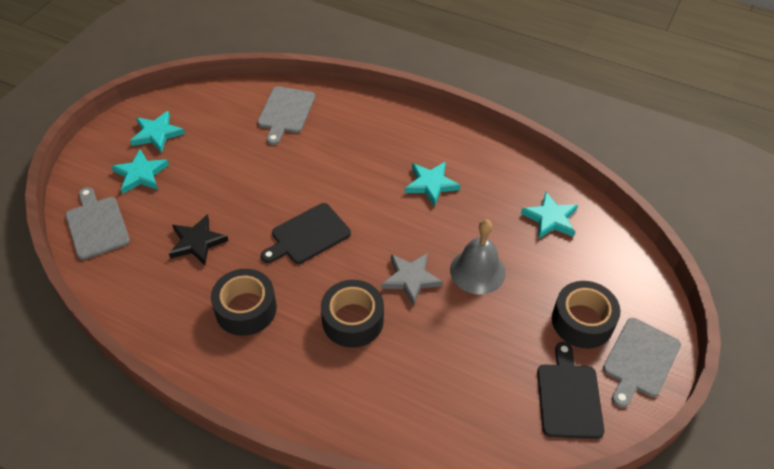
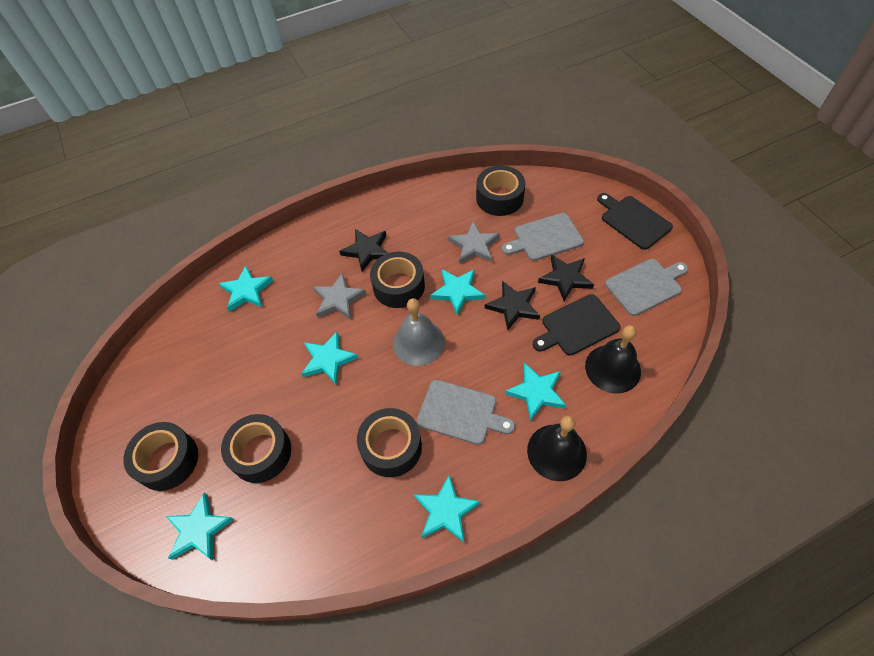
black bell: none = 0 -> [527,415,587,481] [585,325,641,394] = 2
black star: [169,214,229,265] = 1 -> [339,229,387,272] [485,281,540,331] [538,255,594,301] = 3
black tape: [211,269,277,336] [321,280,384,348] [552,281,620,348] = 3 -> [123,422,198,491] [221,414,291,483] [357,408,422,477] [370,252,425,308] [476,165,525,216] = 5
grey star: [381,253,443,306] = 1 -> [313,273,366,320] [448,222,500,264] = 2
turquoise star: [111,150,169,194] [130,111,185,153] [405,162,461,207] [521,192,578,239] = 4 -> [166,493,234,560] [219,266,273,312] [301,331,358,385] [414,474,480,542] [430,269,485,316] [505,363,566,421] = 6

